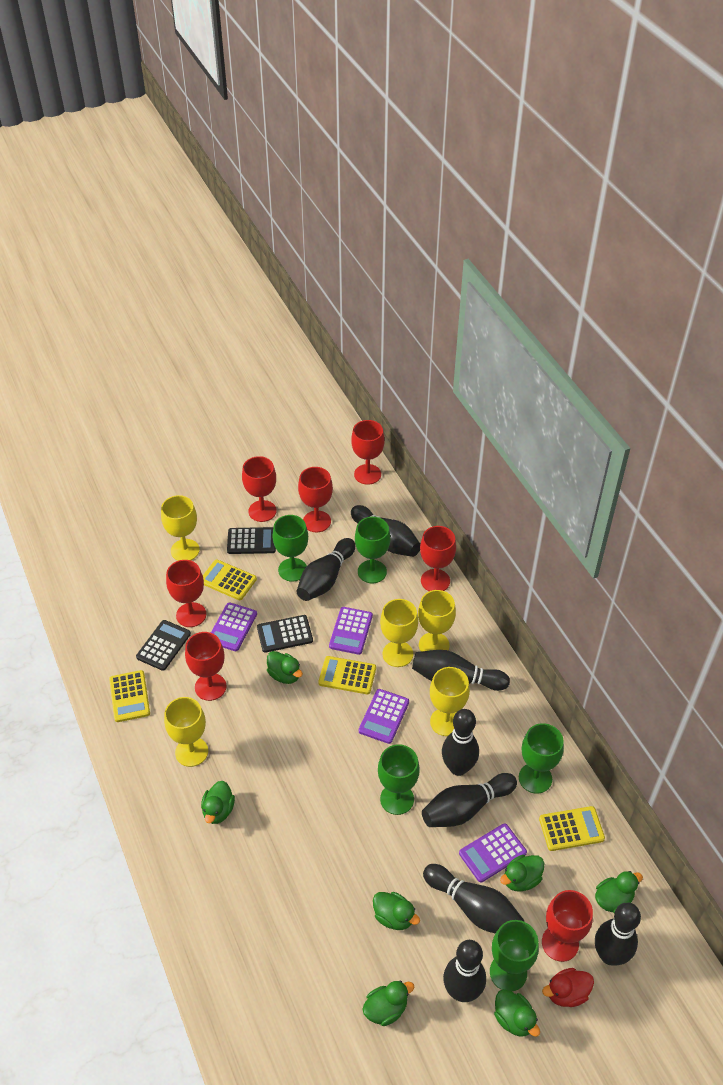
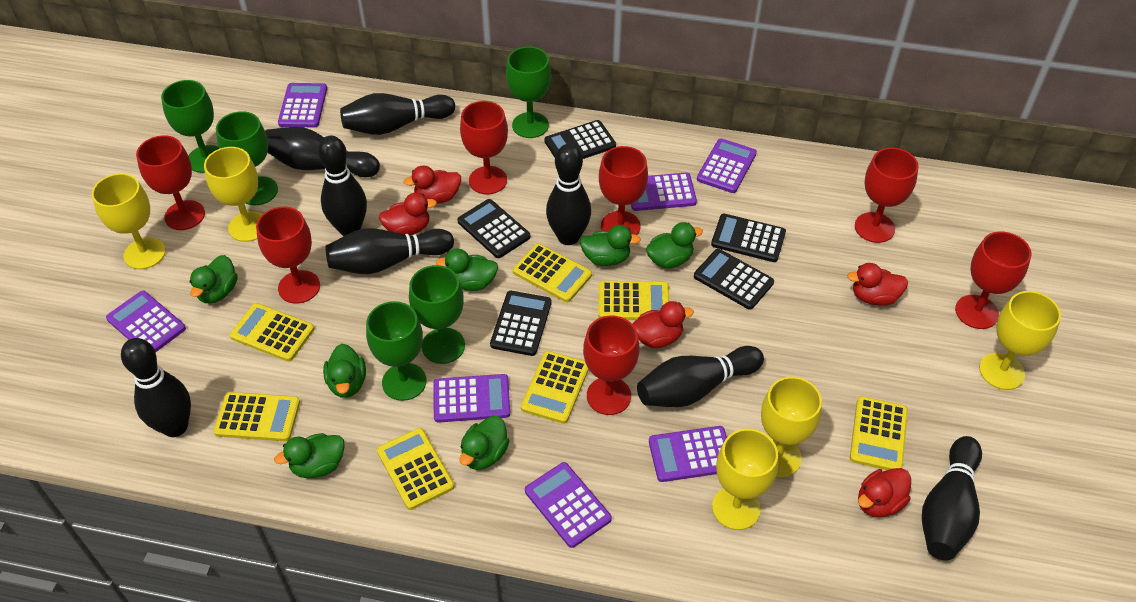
black calculator: [136,620,191,671] [227,527,276,554] [257,615,313,653] = 3 -> [457,199,530,258] [490,291,552,356] [544,120,616,159] [694,249,774,310] [711,214,786,262] = 5
purple calculator: [211,602,257,651] [329,607,373,655] [359,689,409,744] [459,823,527,883] = 4 -> [106,291,186,352] [278,83,327,127] [433,374,510,423] [525,462,612,548] [631,173,697,211] [649,426,727,482] [697,138,757,193] = 7
red duck: [542,968,594,1007] = 1 -> [379,193,437,236] [403,165,461,204] [633,301,694,348] [847,263,908,306] [858,468,911,517] = 5
yellow calculator: [109,670,150,722] [203,559,257,600] [319,656,376,694] [539,806,605,851] = 4 -> [213,392,300,441] [230,303,315,362] [377,428,455,510] [513,243,592,302] [521,351,589,424] [598,281,669,320] [850,396,908,470] = 7

